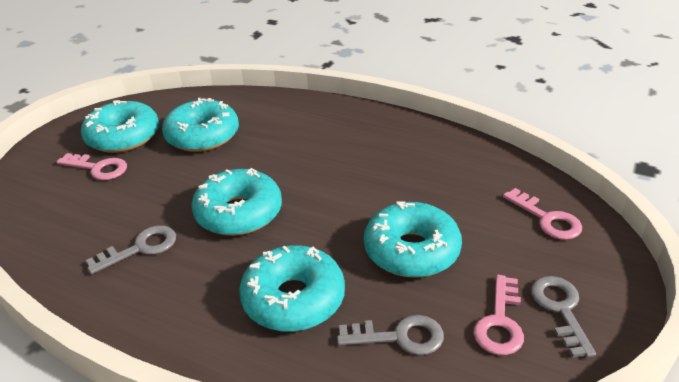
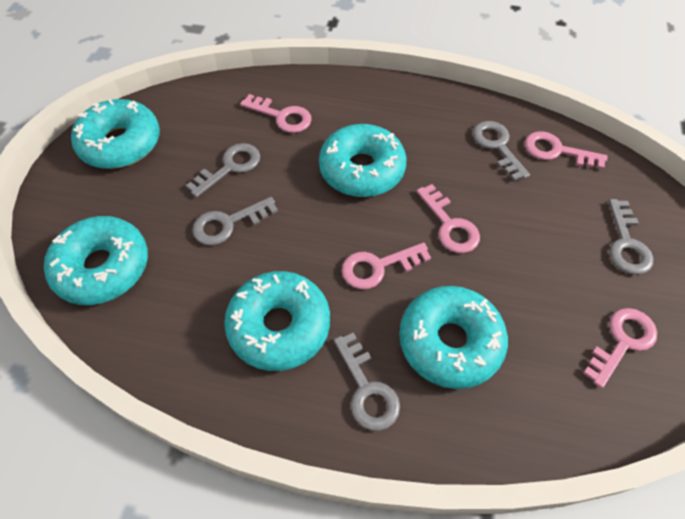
grey key: [85,225,176,274] [337,315,444,355] [531,276,596,358] = 3 -> [186,143,260,198] [192,197,278,246] [334,333,400,431] [472,121,530,181] [608,199,654,275] = 5
pink key: [57,153,127,180] [473,275,524,355] [503,188,582,240] = 3 -> [240,94,312,133] [341,243,431,289] [416,184,480,253] [525,131,607,169] [583,308,657,388] = 5

